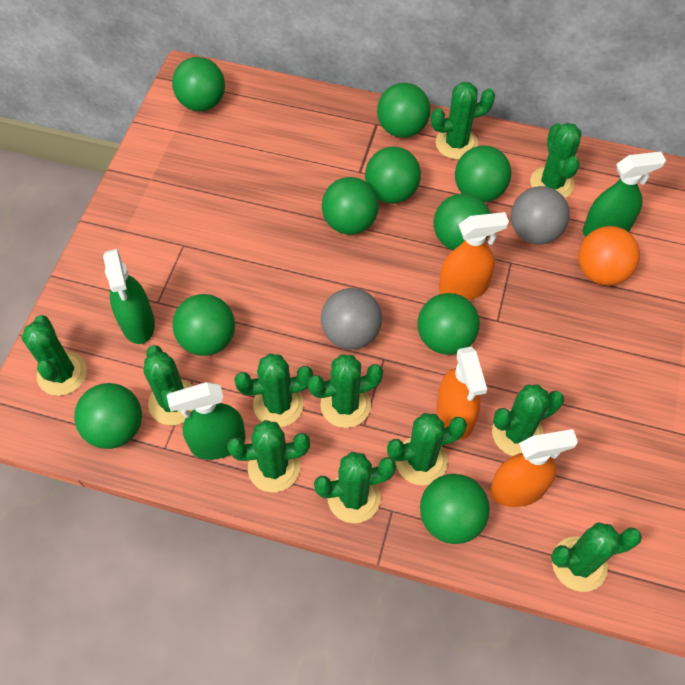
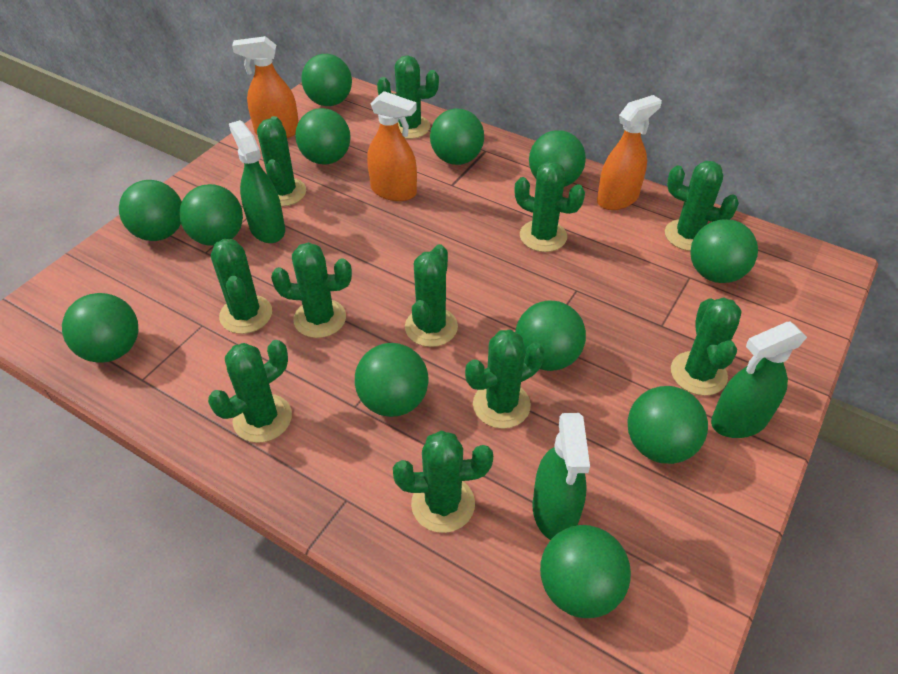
green ball: [74,383,142,449] [172,57,225,111] [172,294,235,356] [322,177,379,235] [365,147,421,204] [377,83,431,138] [417,293,480,355] [420,474,490,544] [434,193,491,250] [455,146,511,202] = 10 -> [62,293,138,363] [119,180,182,241] [179,184,243,246] [295,108,351,165] [302,54,352,106] [355,343,429,417] [430,108,484,165] [515,300,586,371] [529,130,586,187] [540,525,631,618] [627,386,708,464] [690,219,758,283] = 12
grey ball: [321,288,382,350] [511,186,570,245] = 2 -> none = 0
orange ball: [578,226,640,285] = 1 -> none = 0

